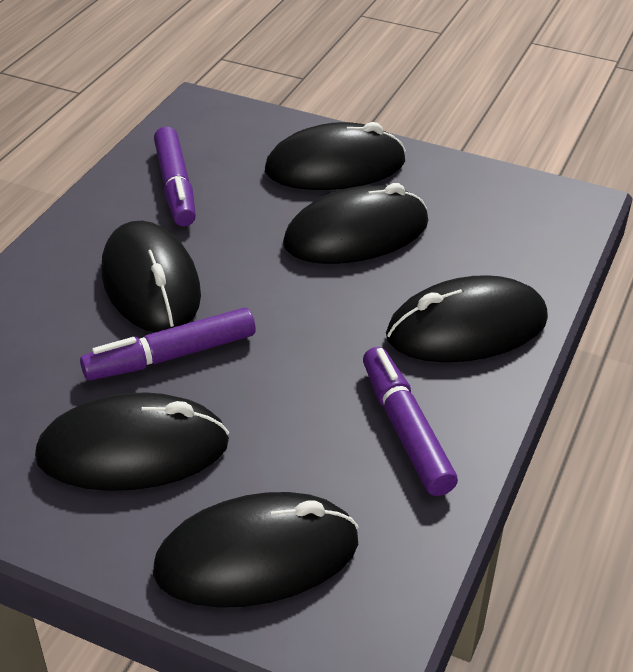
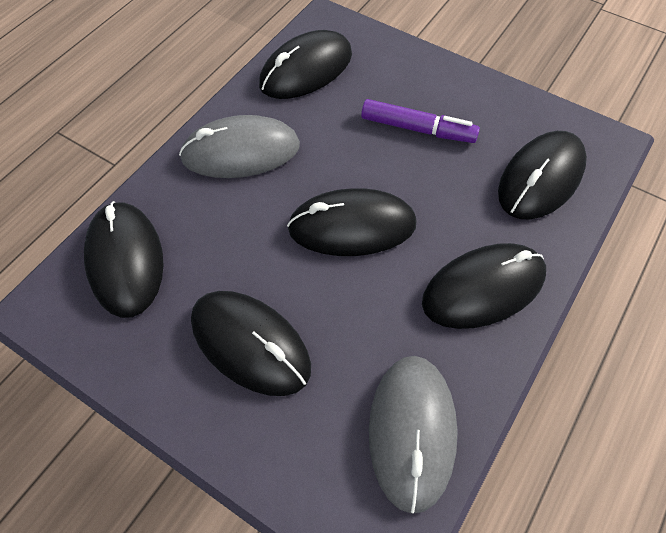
grey mouse: none = 0 -> [179,115,300,178] [369,356,458,514] = 2
purple marker: [80,308,256,381] [154,127,196,226] [363,347,458,496] = 3 -> [361,99,480,143] = 1

